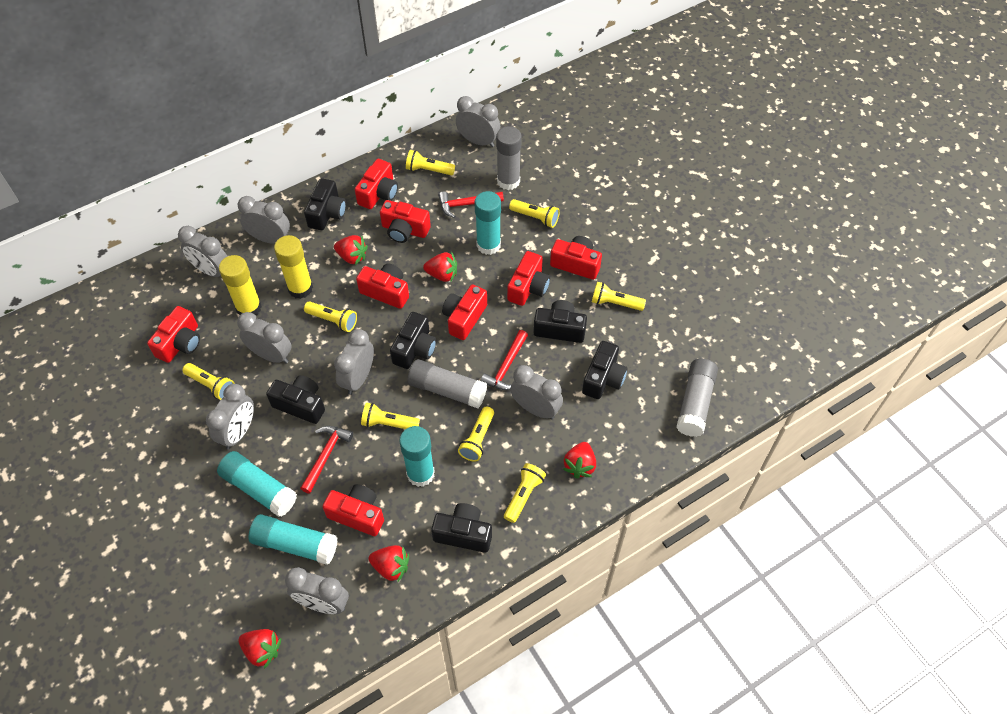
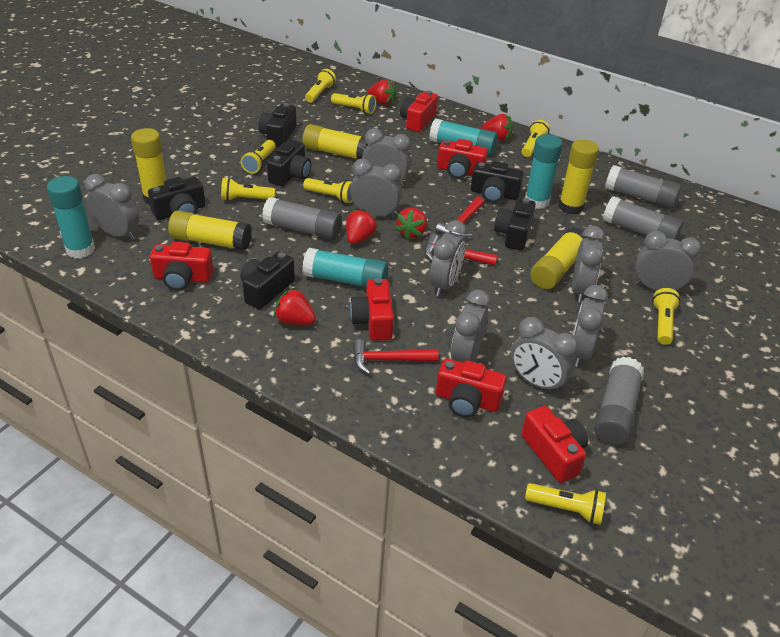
grey clock: [178,226,227,277] [206,384,254,450] [237,312,292,364] [238,196,290,244] [285,567,349,614] [334,329,374,395] [456,96,500,147] [510,365,563,419] = 8 -> [84,174,139,240] [350,159,402,218] [362,128,411,187] [430,220,467,297] [451,290,491,363] [511,317,578,393] [572,226,604,303] [573,285,608,367] [635,231,701,293] = 9
grey glue stick: [407,359,487,408] [496,126,522,190] [676,359,718,437] = 3 -> [262,197,342,240] [594,357,644,445] [603,196,683,240] [605,165,682,209] = 4
red camera: [147,306,200,363] [323,484,384,536] [355,159,398,209] [356,263,409,309] [380,200,431,243] [442,285,487,340] [507,251,550,306] [550,236,602,280] = 8 -> [150,242,213,291] [350,278,394,341] [400,91,438,132] [436,359,506,417] [437,139,488,179] [521,406,588,483] = 6
yellow glue stick: [219,255,262,315] [274,235,313,299] = 2 -> [131,128,166,205] [168,211,252,251] [302,124,368,159] [530,227,589,289] [558,139,599,214] = 5

